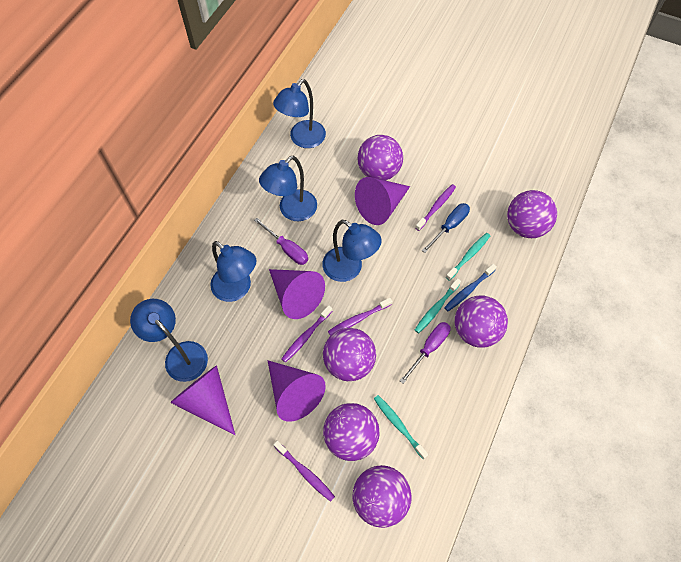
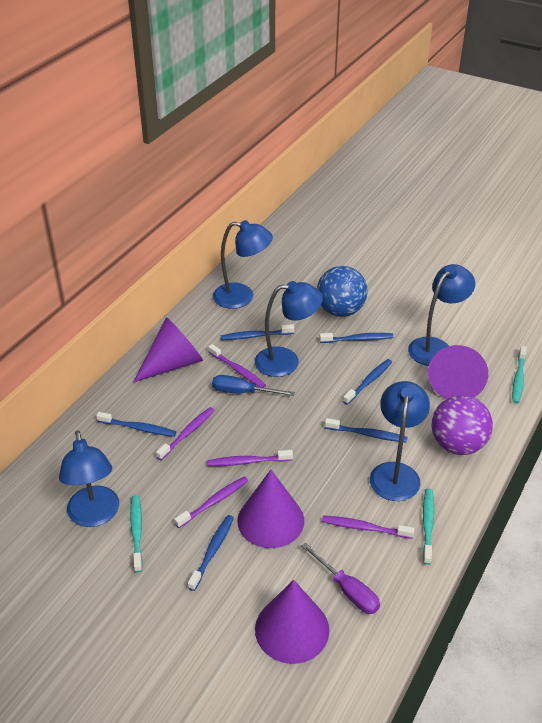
blue ball: none = 0 -> [317,266,368,317] = 1
blue toothbrush: [444,264,497,311] = 1 -> [96,412,176,437] [188,515,234,591] [221,324,294,340] [320,333,394,343] [325,418,408,443] [343,359,392,405] = 6
purple ball: [323,328,376,381] [323,403,380,461] [353,465,411,528] [358,135,403,180] [455,296,508,347] [507,190,557,238] = 6 -> [431,395,493,455] = 1
purple screwdriver: [254,218,308,265] [400,322,450,384] = 2 -> [301,543,380,614] = 1
purple toothbrush: [273,441,335,502] [281,305,332,363] [328,298,392,336] [415,184,456,231] = 4 -> [156,407,215,460] [174,476,248,528] [207,450,293,466] [208,344,266,388] [322,516,414,539] = 5

